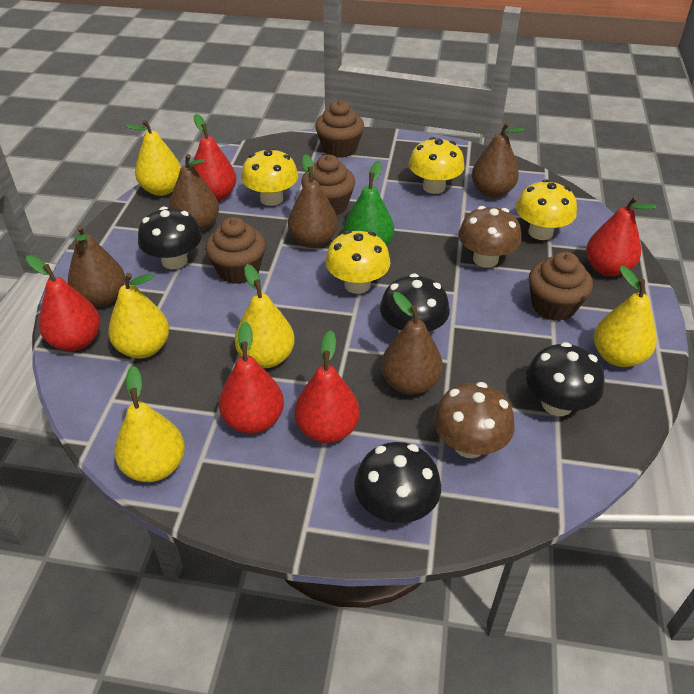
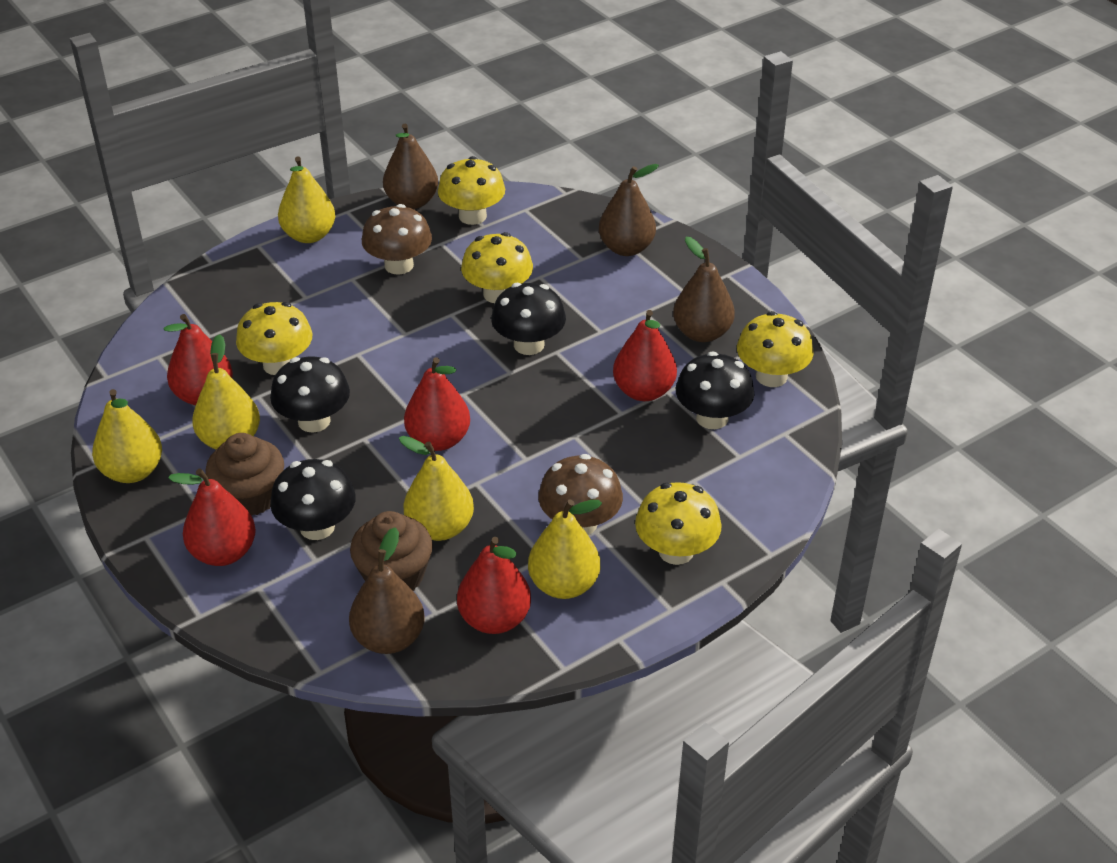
brown cupcake: [205,217,266,284] [301,154,355,216] [315,100,364,158] [529,252,593,321] = 4 -> [205,433,284,516] [350,511,433,591] = 2
brown pear: [68,225,125,306] [169,154,219,231] [288,154,338,248] [381,292,443,395] [472,122,525,198] = 5 -> [349,527,425,654] [383,124,438,209] [599,164,659,256] [673,237,735,342] = 4
green pear: [344,160,394,246] = 1 -> none = 0
yellow mushroom: [241,148,298,206] [325,230,391,294] [409,137,464,194] [516,179,577,240] = 4 -> [236,302,312,375] [438,156,505,225] [461,232,533,303] [635,482,722,565] [737,311,814,387] = 5

